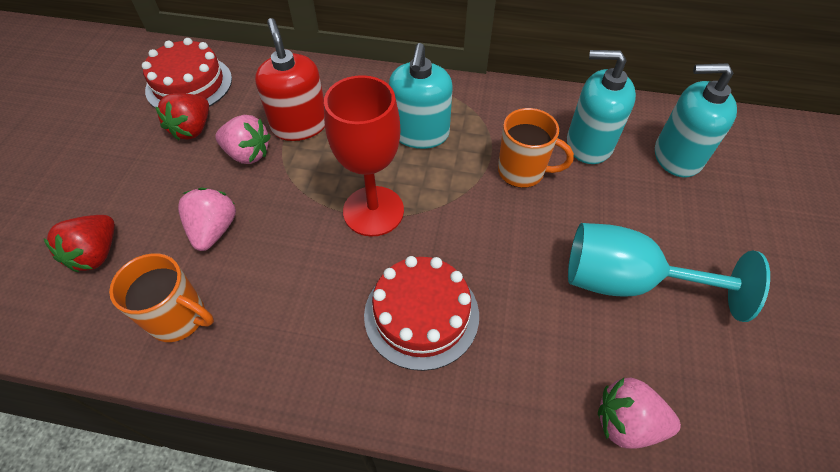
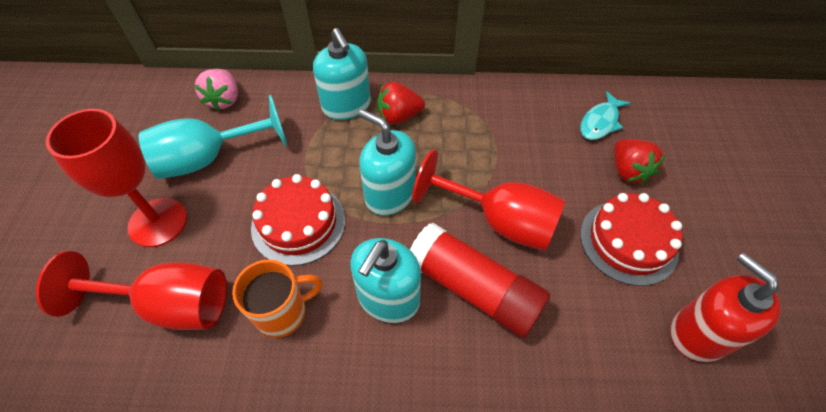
orange mug: [109,253,214,342] [498,108,574,188] = 2 -> [232,259,323,338] = 1
pink strawberry: [178,188,236,251] [215,115,270,164] [598,378,681,448] = 3 -> [194,69,238,111] = 1
red glue stick: none = 0 -> [410,223,550,338] = 1
red goblet: [324,75,404,237] = 1 -> [36,251,227,330] [46,109,187,247] [412,149,565,251] = 3
turquoise fish: none = 0 -> [580,91,631,140] = 1

